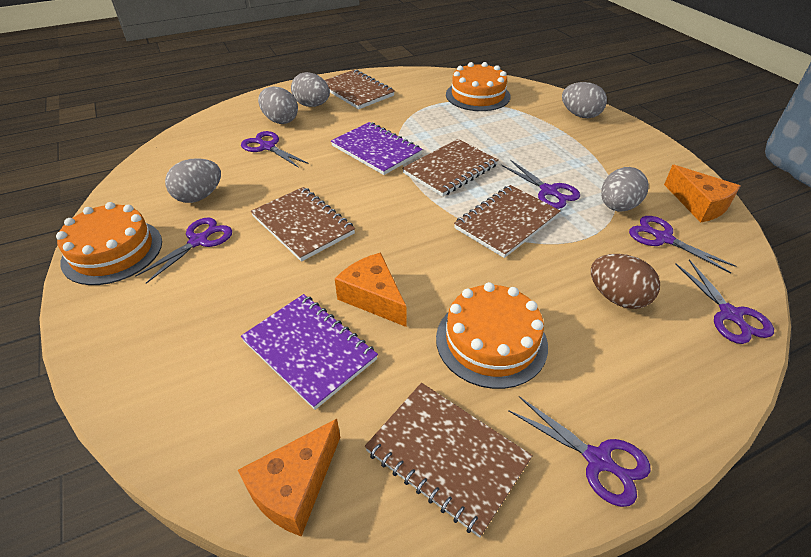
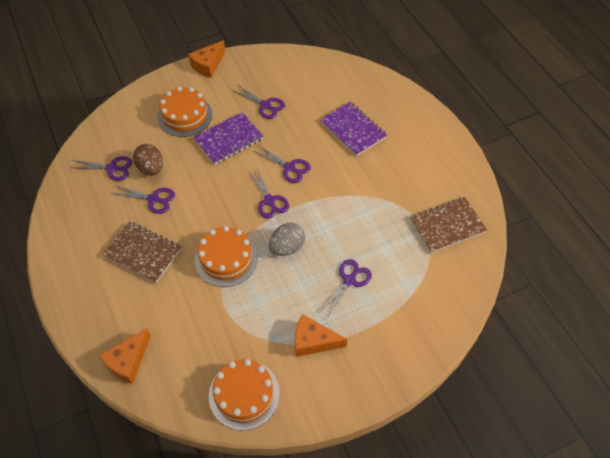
brown notebook: [251,187,355,262] [324,70,395,109] [365,383,533,538] [402,139,499,197] [454,185,561,258] = 5 -> [102,221,181,283] [410,197,487,253] = 2
grey egg: [165,158,221,203] [258,87,298,124] [291,72,330,107] [562,82,607,118] [601,167,649,211] = 5 -> [269,223,305,256] = 1

